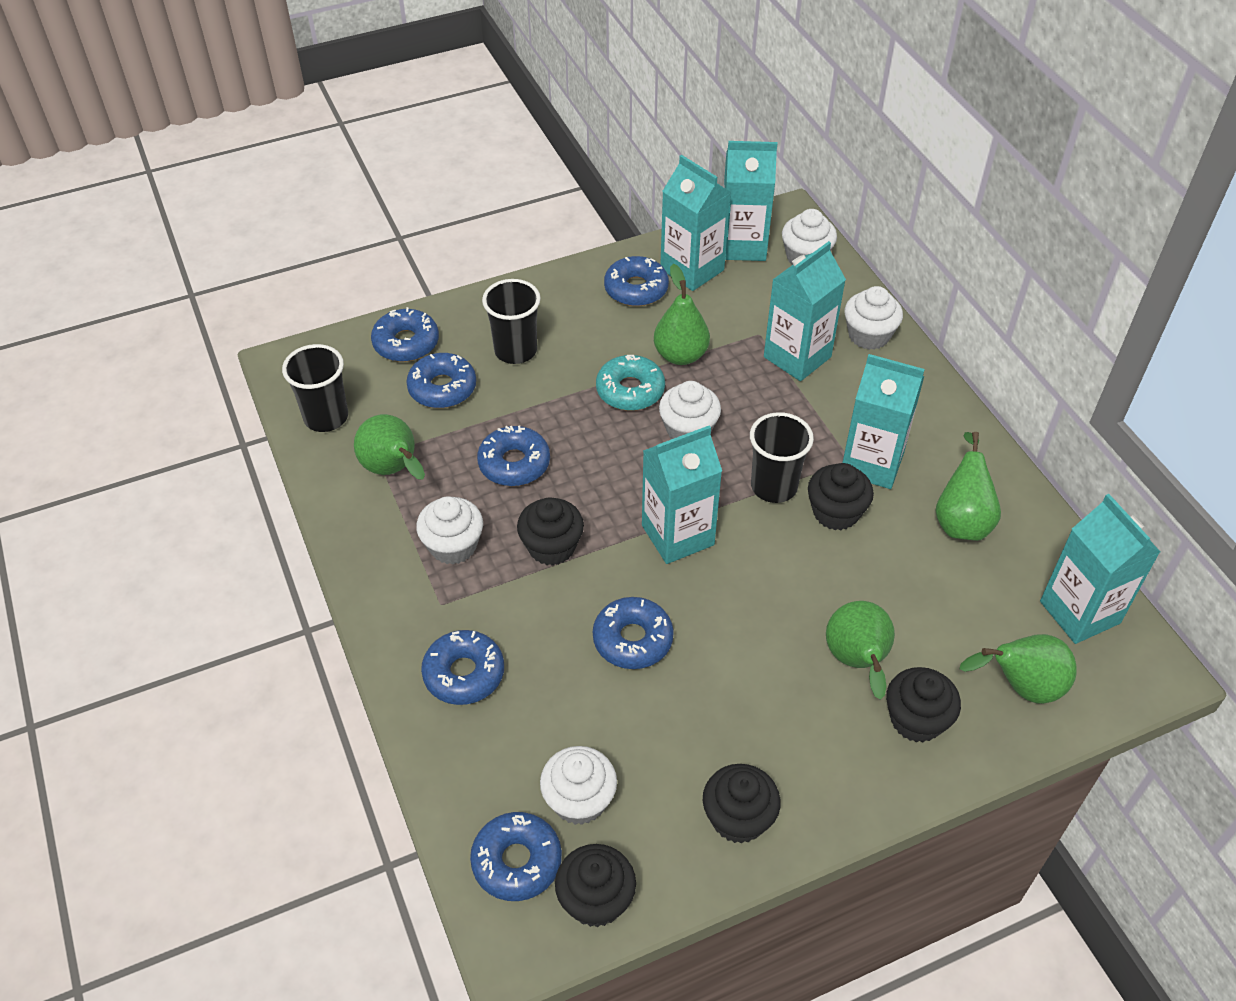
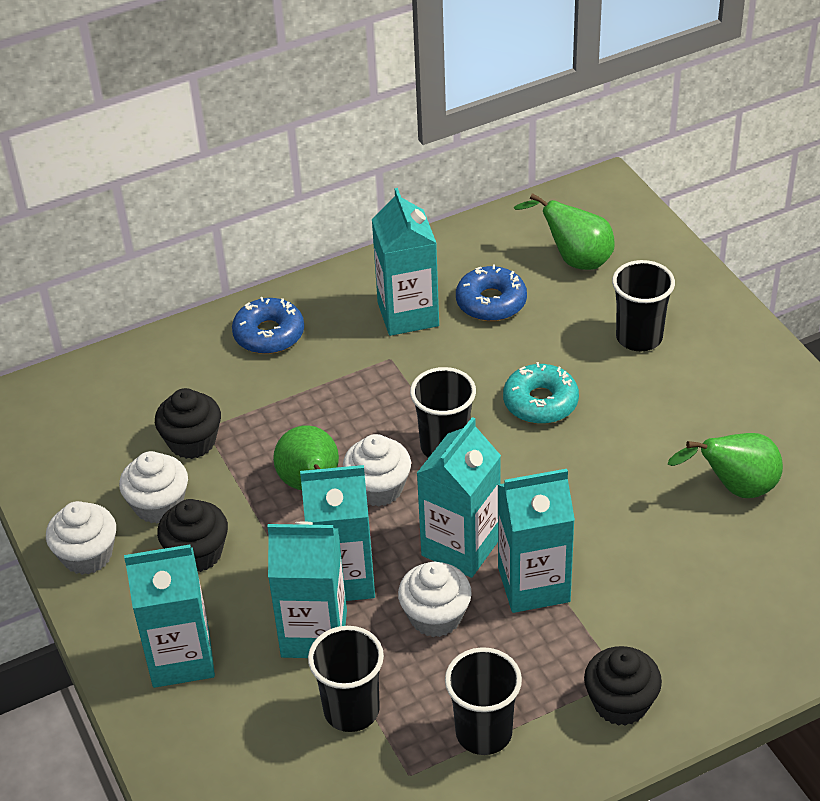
black cup: [282,344,348,432] [482,279,541,364] [750,412,814,503] = 3 -> [308,626,384,732] [410,367,476,458] [445,647,522,755] [612,260,675,351] = 4
black cupcake: [517,497,584,566] [555,844,636,927] [703,764,781,844] [808,463,874,530] [886,667,961,742] = 5 -> [155,388,221,459] [157,499,228,572] [584,646,662,726] = 3
blue donut: [371,307,439,362] [406,353,476,408] [421,630,504,705] [470,812,562,901] [477,426,550,486] [593,597,674,669] [604,256,669,306] = 7 -> [232,297,304,354] [456,265,527,321] = 2
green pear: [354,414,425,480] [654,264,710,365] [826,601,895,700] [936,432,1001,541] [960,634,1077,704] = 5 -> [273,425,339,490] [514,193,615,270] [668,433,783,498] = 3
white cupcake: [416,496,483,565] [540,746,617,825] [659,381,721,439] [782,209,837,265] [844,286,903,350] = 5 -> [46,501,116,575] [119,451,188,524] [343,434,411,506] [398,562,472,637] = 4

